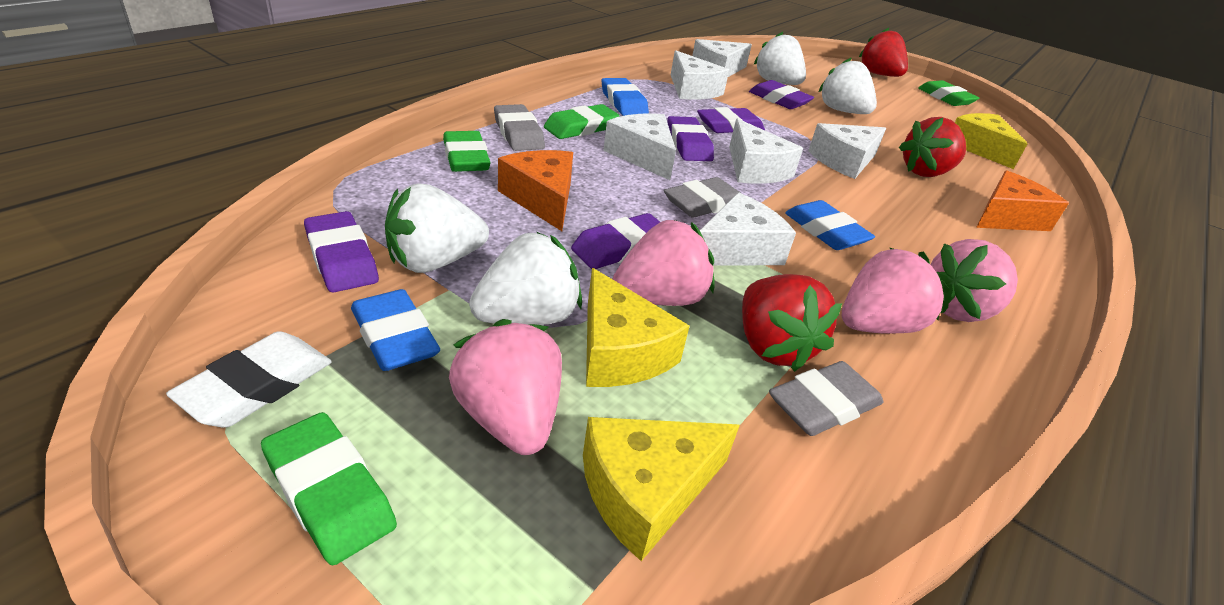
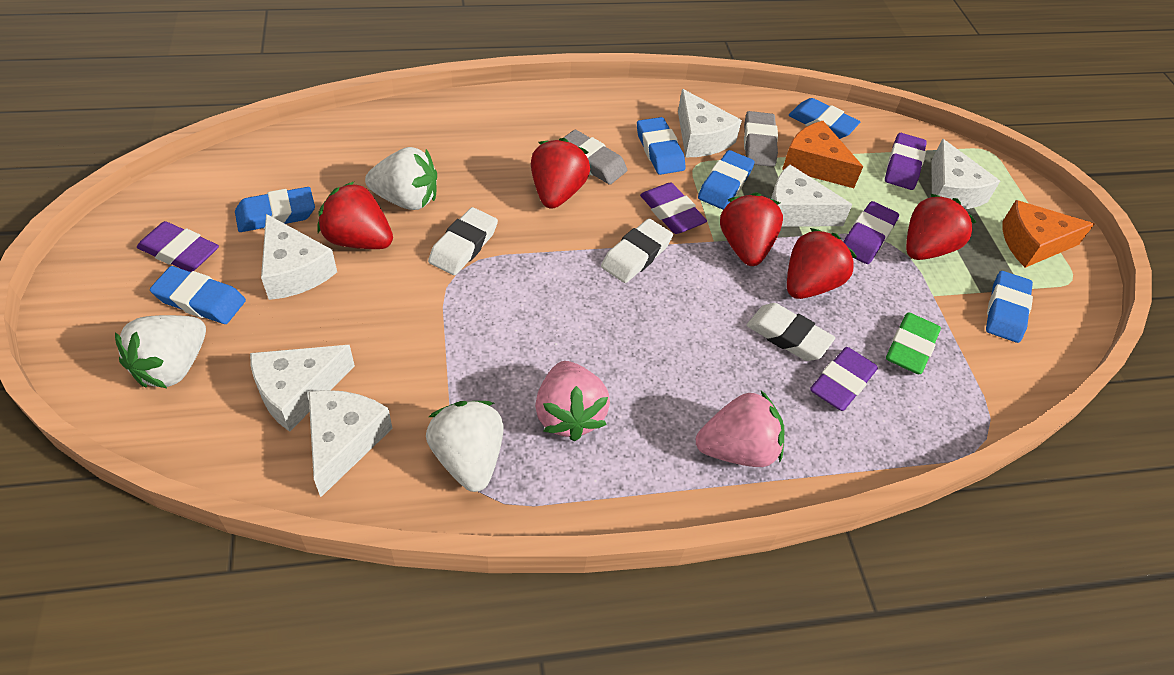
blue eraser: [351,289,440,371] [601,78,649,116] [785,200,875,250] = 3 -> [150,266,246,324] [235,187,315,232] [637,117,686,175] [698,150,754,210] [789,98,860,139] [986,271,1033,343] = 6
green eraser: [261,412,397,565] [443,131,491,172] [544,104,619,139] [918,80,979,106] = 4 -> [886,312,941,374] = 1
grey eraser: [494,104,545,151] [664,177,740,218] [769,361,883,436] = 3 -> [563,130,627,185] [744,111,778,167] = 2
pink strawberry: [449,319,562,455] [613,220,715,306] [842,248,949,334] [931,239,1018,322] = 4 -> [535,361,610,441] [696,391,784,467] = 2
red strawberry: [742,274,842,372] [859,28,908,77] [899,117,966,177] = 3 -> [317,182,393,249] [531,138,590,209] [720,192,783,266] [787,228,857,299] [906,193,976,260] = 5
white eraser: [166,331,332,427] = 1 -> [428,207,498,275] [601,219,673,283] [746,303,835,361] = 3
white strawberry: [385,183,489,273] [469,232,582,325] [754,32,806,85] [819,57,877,114] = 4 -> [115,315,206,389] [365,147,437,210] [426,401,503,492] = 3
yellow cheese: [583,417,740,561] [586,268,690,387] [955,113,1028,169] = 3 -> none = 0

